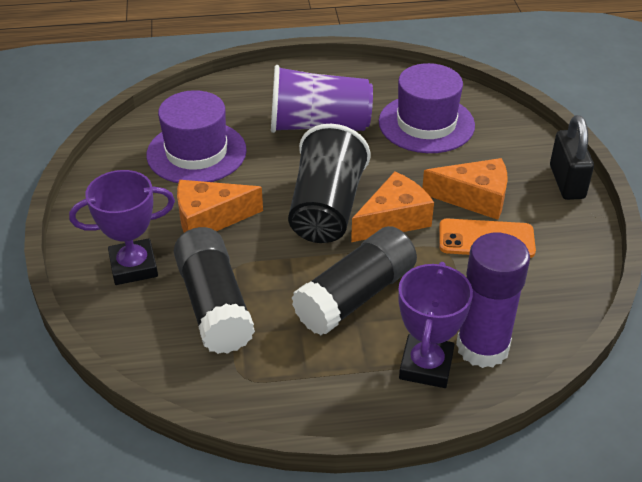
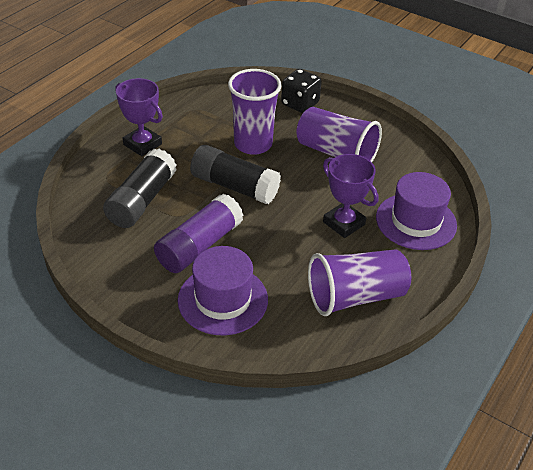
black cup: [288,124,371,243] = 1 -> none = 0
black dice: none = 0 -> [281,69,322,113] = 1
black padlock: [550,115,594,200] = 1 -> none = 0
orange cheese: [177,180,263,233] [351,172,434,242] [422,158,507,220] = 3 -> none = 0
orange phone: [439,218,536,258] = 1 -> none = 0
purple cup: [271,65,373,133] = 1 -> [228,69,282,155] [296,107,382,162] [308,249,411,316] = 3

